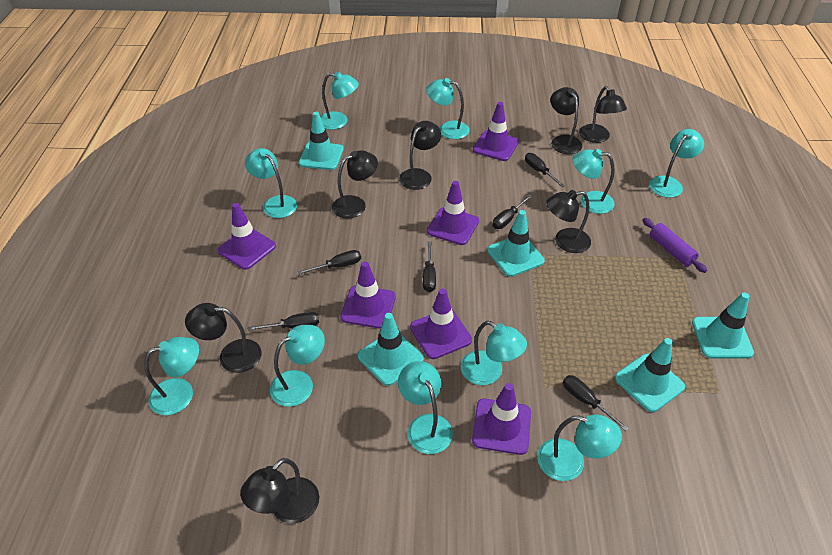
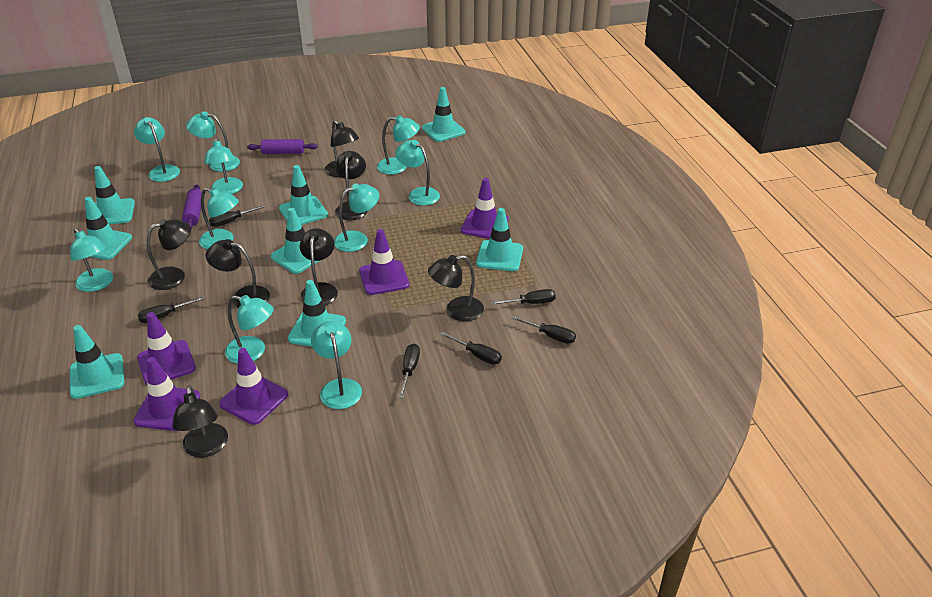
purple rolling pin: [642,218,707,273] = 1 -> [182,185,202,229] [247,139,318,154] = 2
purple traffic cone: [217,203,276,270] [340,261,396,329] [410,288,472,359] [427,181,479,245] [472,383,531,455] [473,102,519,161] = 6 -> [133,357,200,431] [137,312,196,385] [219,348,288,425] [359,229,409,295] [461,178,509,239] = 5
turquoise traffic cone: [299,112,344,170] [358,313,424,386] [487,210,545,277] [615,338,685,412] [692,292,754,359] = 5 -> [70,325,124,399] [85,197,132,260] [94,166,135,225] [271,208,321,274] [279,165,328,225] [288,280,346,347] [422,87,466,142] [476,208,523,271] = 8

